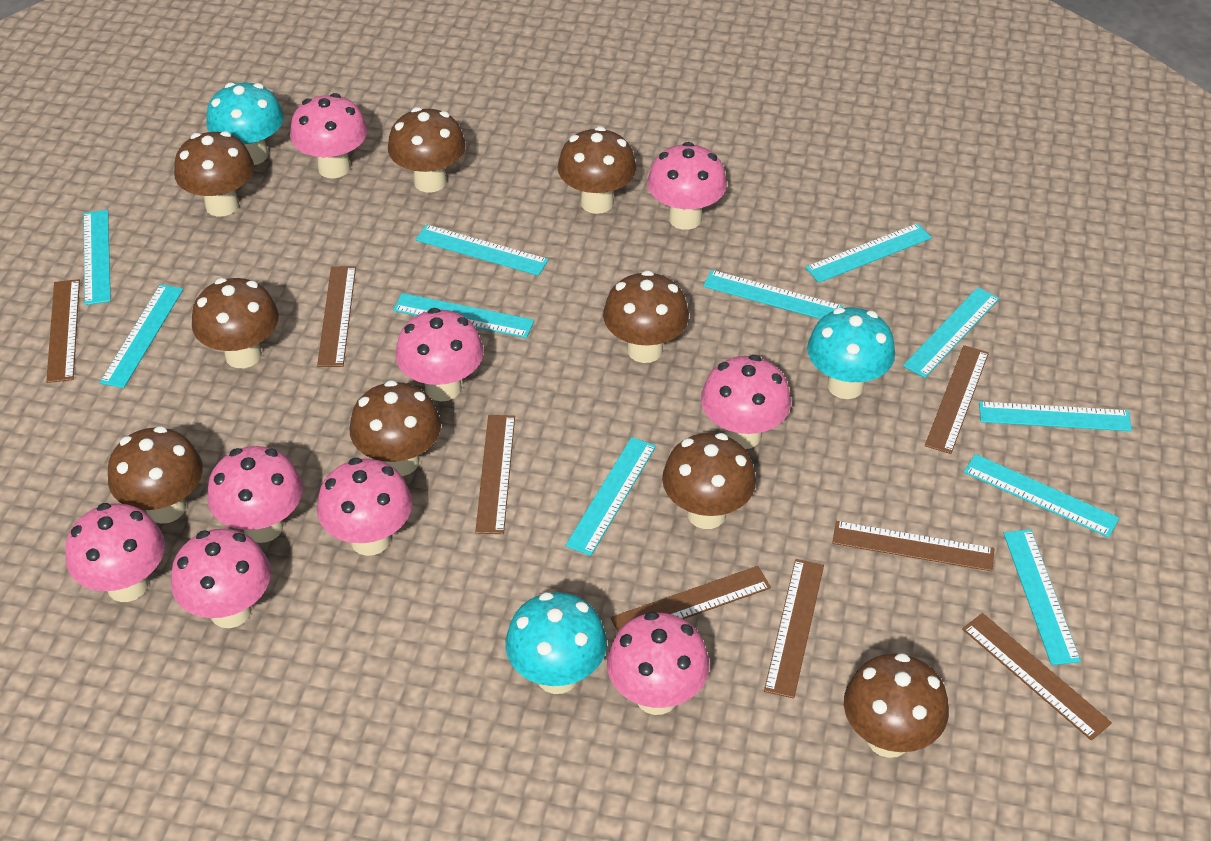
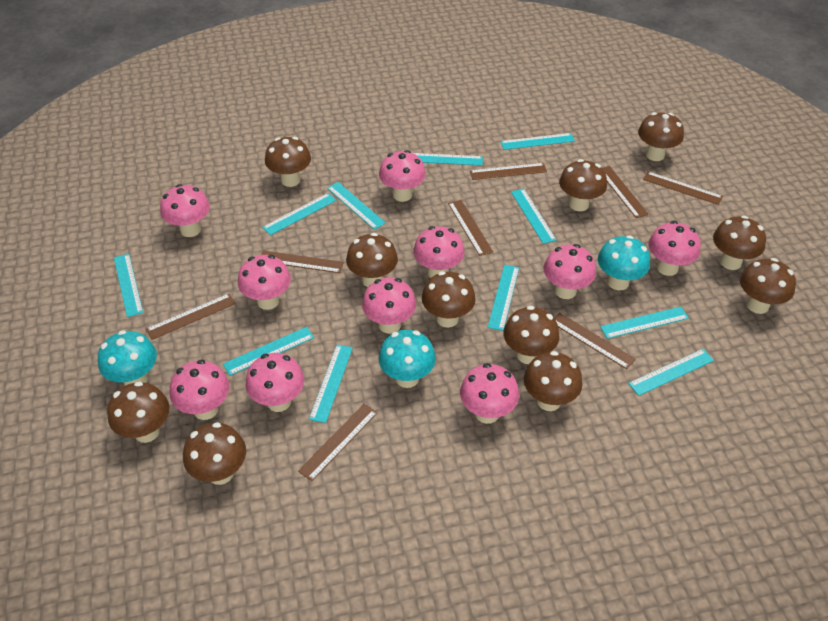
brown mushroom: [108,426,203,524] [174,131,254,217] [192,278,279,368] [349,380,441,476] [388,107,466,193] [558,127,636,214] [603,270,689,363] [662,433,756,529] [844,653,949,758] = 9 -> [107,381,169,443] [183,422,246,485] [265,137,311,187] [346,233,398,287] [422,271,476,328] [503,306,560,364] [524,351,583,411] [559,159,607,211] [638,112,684,161] [713,216,766,270] [740,258,796,314] = 11
pink mushroom: [65,503,165,602] [171,529,271,628] [207,446,303,543] [290,93,368,178] [317,458,412,556] [396,308,483,401] [607,612,709,715] [647,142,727,230] [701,355,791,449] = 9 -> [160,184,210,237] [170,360,230,420] [238,255,291,310] [246,353,304,412] [362,277,416,334] [379,150,426,202] [413,226,465,278] [460,363,519,424] [543,244,596,299] [648,221,701,276] = 10

